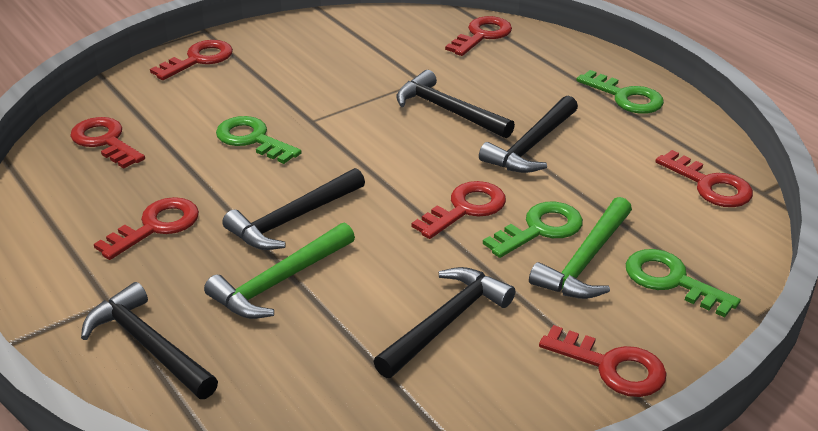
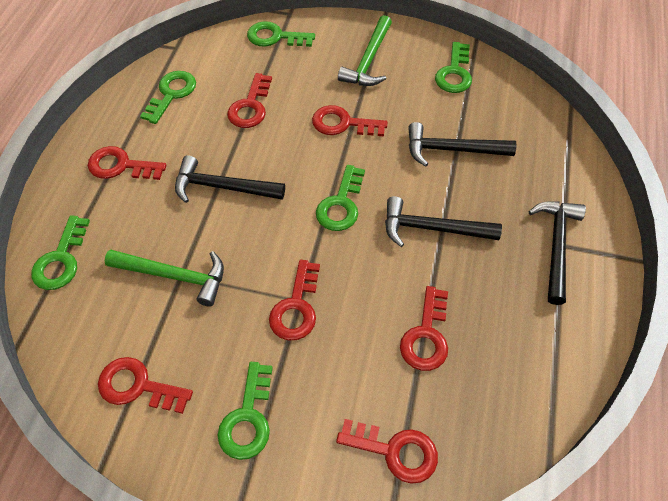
black hammer: [81,282,218,399] [222,168,365,250] [373,267,515,378] [396,70,515,138] [479,96,578,173] = 5 -> [175,155,285,203] [385,196,502,247] [408,122,517,166] [529,201,586,305] = 4
green key: [216,116,302,164] [483,202,583,258] [576,70,664,114] [626,249,741,317] = 4 -> [31,215,90,290] [140,71,196,124] [217,362,273,460] [247,21,315,47] [316,165,365,231] [435,42,472,93] = 6

